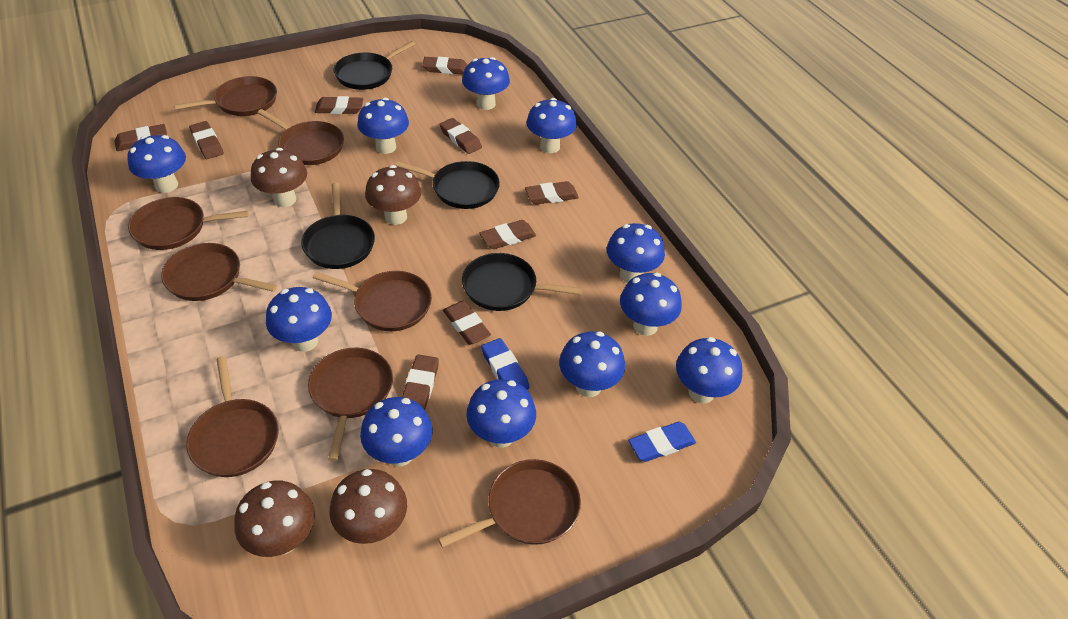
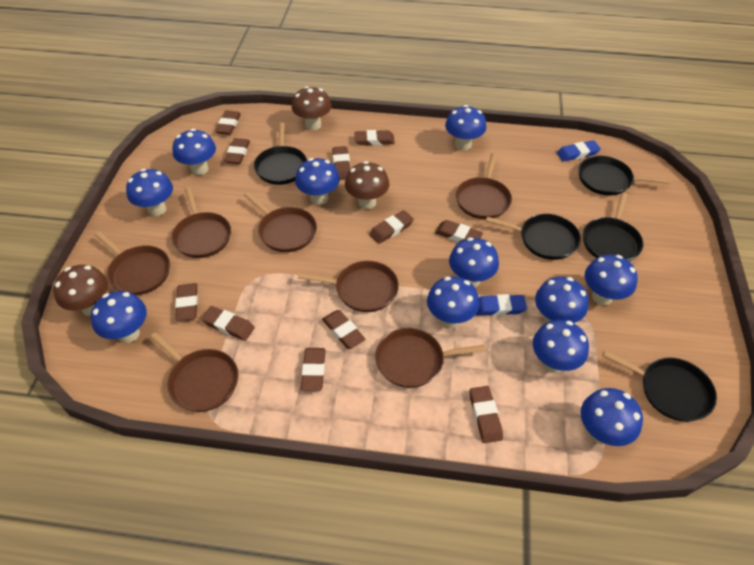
black pan: [301,183,375,269] [334,41,415,90] [395,161,500,209] [462,253,582,311] = 4 -> [254,123,307,185] [486,214,581,260] [578,156,670,195] [583,193,643,261] [602,350,717,422] = 5
brown eraser: [114,124,167,151] [189,121,224,159] [315,96,363,114] [402,354,439,410] [422,57,468,74] [439,118,482,154] [443,301,491,345] [479,220,536,249] [525,181,579,205] = 9 -> [175,283,198,321] [201,306,255,341] [215,110,241,135] [224,138,250,164] [301,348,325,391] [322,310,366,349] [332,146,351,179] [355,130,395,146] [369,210,414,244] [435,220,483,242] [470,386,503,443] = 11
brown mushroom: [234,481,315,557] [251,148,307,207] [329,469,407,544] [365,165,421,225] = 4 -> [53,265,108,316] [292,86,331,130] [345,161,389,209] = 3
brown pan: [128,197,249,250] [161,243,277,301] [174,76,277,116] [187,356,279,477] [258,109,344,165] [308,348,393,461] [313,271,432,331] [438,459,581,548] = 8 -> [95,231,170,295] [150,332,239,412] [172,187,231,258] [244,192,317,252] [298,261,399,312] [375,328,486,388] [456,153,512,219] = 7

